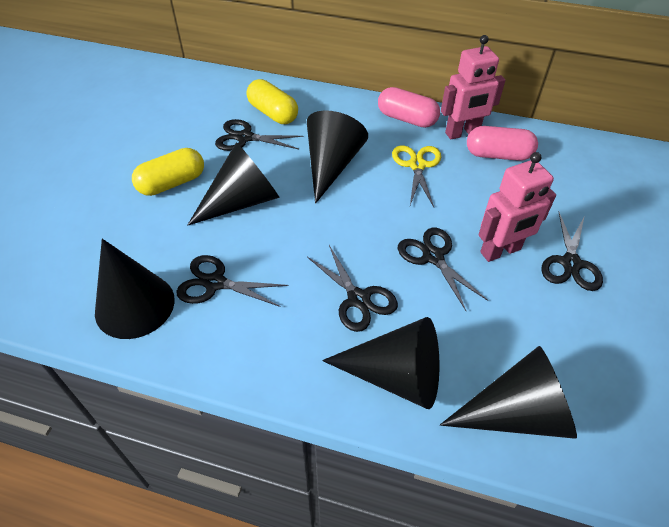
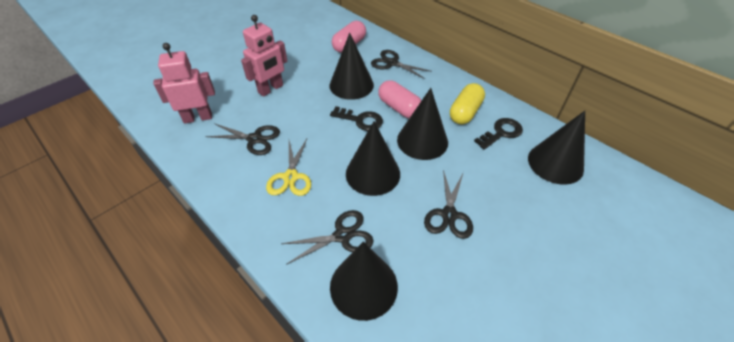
black key: none = 0 -> [330,106,383,131] [474,118,523,150] = 2
black scissors: [176,255,289,307] [215,119,303,151] [307,245,398,332] [398,228,489,311] [541,212,603,291] = 5 -> [205,124,280,155] [281,210,374,265] [371,50,432,79] [424,170,473,239] = 4
yellow capsule: [132,148,204,196] [247,79,298,124] = 2 -> [450,83,485,124] = 1

